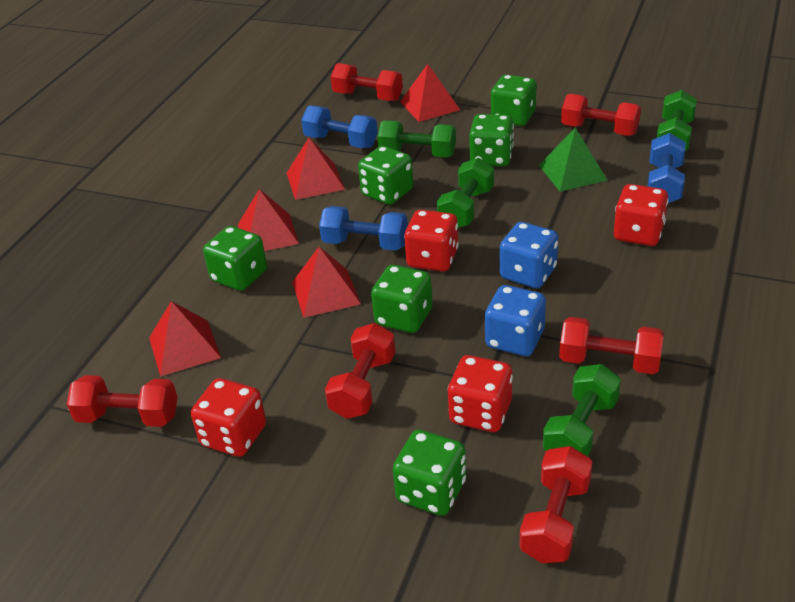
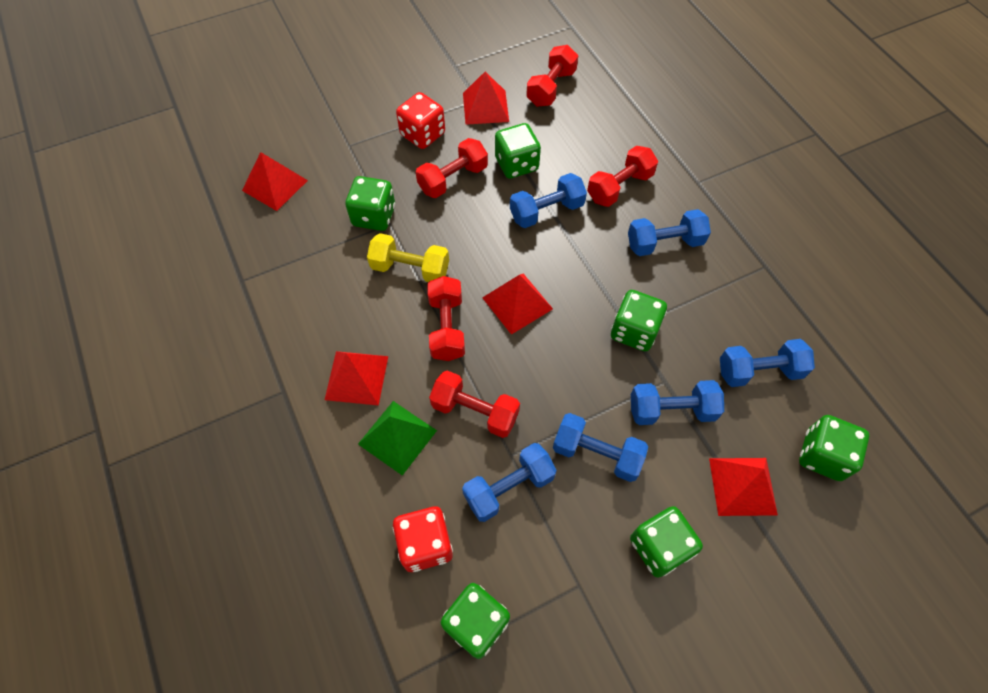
blue dice: [485,285,546,356] [500,222,558,288] = 2 -> none = 0
blue dumbbell: [301,106,378,148] [319,206,408,251] [648,133,686,203] = 3 -> [462,443,557,522] [510,173,587,228] [553,413,648,482] [628,209,711,256] [631,380,724,425] [720,339,815,387] = 6
green dumbbell: [378,120,456,157] [437,158,494,228] [543,364,621,457] [657,90,697,151] = 4 -> none = 0
red dice: [191,378,266,457] [404,210,459,271] [448,355,513,432] [614,184,668,246] = 4 -> [393,506,453,572] [396,92,445,149] = 2
red dumbbell: [67,375,178,427] [325,323,395,419] [331,63,403,101] [520,446,592,563] [559,317,664,374] [561,94,641,136] = 6 -> [416,138,488,198] [427,276,465,361] [429,370,520,438] [526,45,578,107] [587,146,658,207] = 5
yellow dumbbell: none = 0 -> [367,233,449,282] = 1

